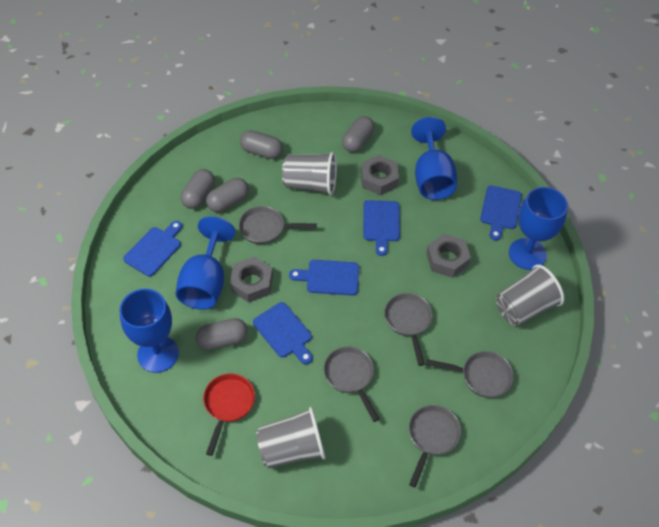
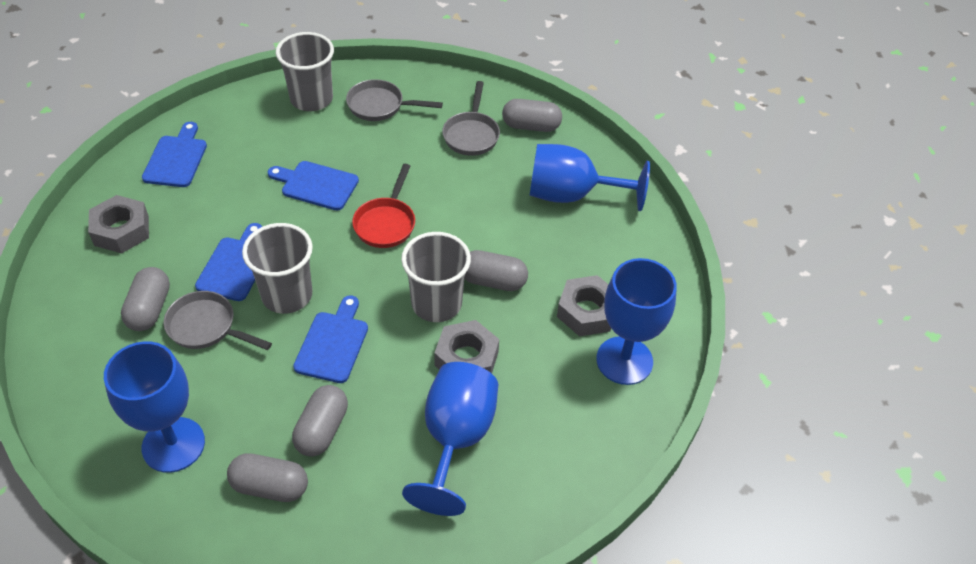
blue cutting board: [123,221,182,277] [253,302,312,364] [289,260,359,296] [363,200,400,256] [480,185,522,240] = 5 -> [142,122,207,187] [195,223,262,301] [268,161,359,210] [293,295,368,383] = 4
grey pan: [239,206,317,244] [324,346,379,422] [384,293,433,366] [409,405,461,487] [427,351,514,398] = 5 -> [164,291,272,350] [346,79,443,121] [442,81,500,156] = 3

